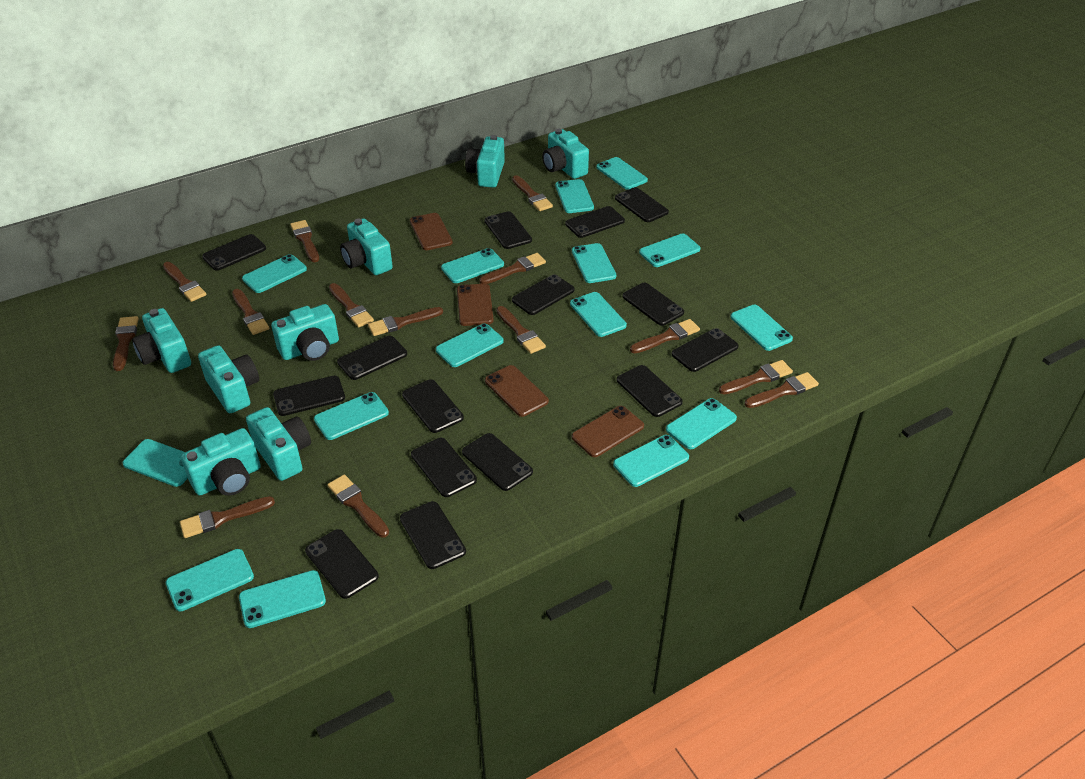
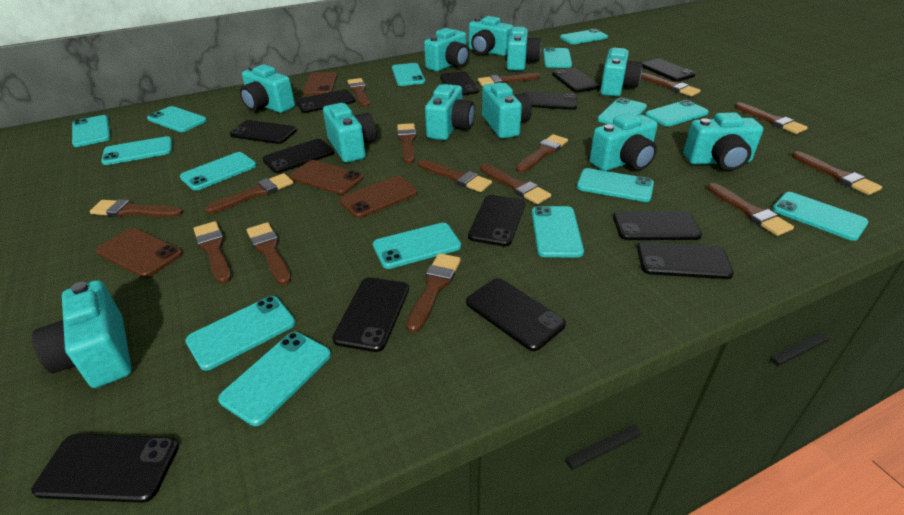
black phone: [202,234,266,271] [273,376,345,416] [305,529,379,599] [337,336,407,380] [400,501,466,569] [402,379,464,433] [411,438,477,497] [462,433,533,491] [484,211,532,249] [512,274,575,315] [565,206,625,238] [615,187,669,222] [617,365,683,417] [622,283,684,326] [672,328,739,372] = 15 -> [32,434,179,503] [230,120,297,144] [262,139,334,173] [296,89,356,113] [332,277,409,352] [440,71,479,95] [466,278,566,351] [468,195,525,247] [523,91,578,110] [552,68,600,92] [613,211,702,240] [637,242,734,279] [642,59,695,82] = 13
brown brush: [113,316,139,371] [163,262,206,302] [180,496,275,538] [232,289,269,335] [290,220,319,262] [327,474,389,537] [329,283,374,327] [368,307,443,336] [479,253,546,284] [496,306,546,354] [512,175,553,211] [630,319,700,353] [719,360,793,394] [745,372,819,408] = 14 -> [90,199,183,217] [193,221,231,284] [205,173,293,214] [247,222,291,285] [347,78,370,107] [397,123,416,164] [406,253,461,333] [418,159,492,192] [478,73,540,86] [480,164,551,204] [516,134,568,173] [641,73,700,96] [707,183,794,236] [734,102,808,134] [791,151,882,195] = 15
turquoise camera: [132,308,191,373] [181,428,261,496] [198,345,259,413] [246,407,311,481] [271,304,339,361] [340,218,393,275] [465,135,505,188] [542,129,589,179] = 8 -> [32,280,132,388] [240,64,295,113] [323,103,377,163] [424,28,469,72] [425,84,475,140] [469,16,513,56] [482,83,532,139] [507,27,541,71] [589,113,658,171] [600,48,642,97] [683,112,763,171] = 11

